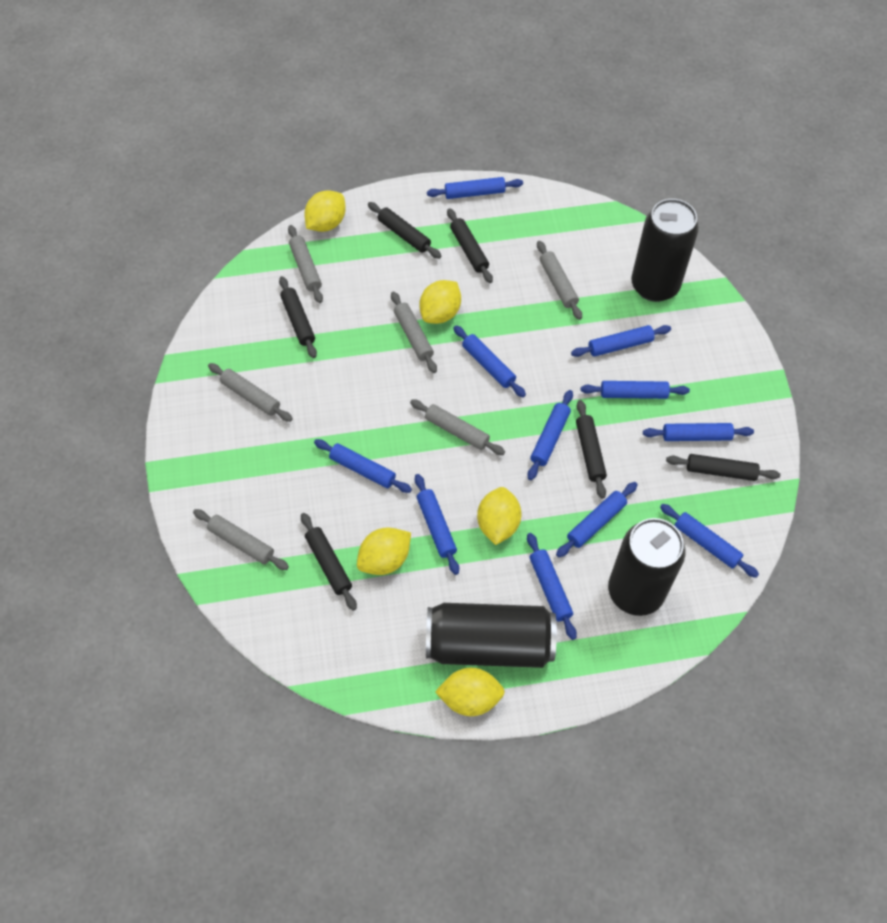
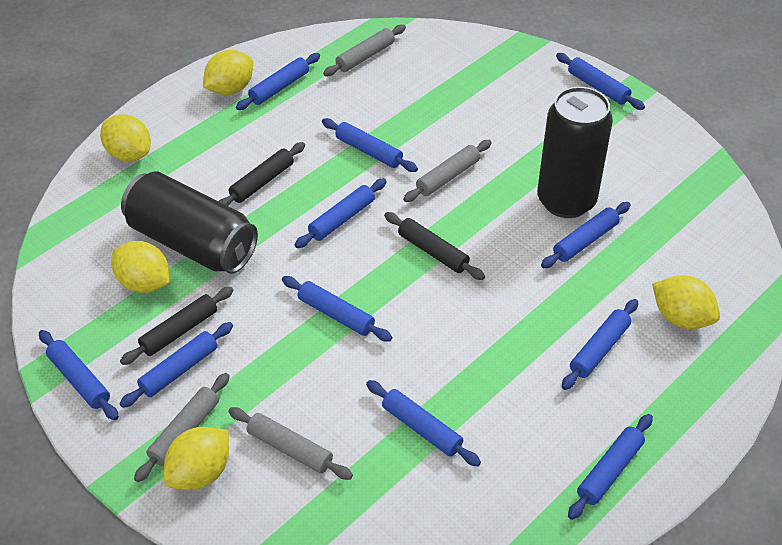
black can: [426,603,557,668] [608,518,685,616] [631,199,699,302] = 3 -> [121,171,258,274] [537,87,613,218] = 2
black rolling pin: [279,276,317,358] [301,513,357,611] [368,202,441,259] [447,208,493,283] [576,400,607,499] [666,454,780,481] = 6 -> [120,287,234,365] [219,142,305,206] [384,212,485,280] = 3
grey rolling pin: [193,509,289,570] [208,363,293,422] [288,225,323,303] [391,291,437,373] [410,399,505,455] [537,241,582,320] = 6 -> [134,373,230,482] [228,407,353,480] [323,24,406,76] [403,140,492,202] = 4

